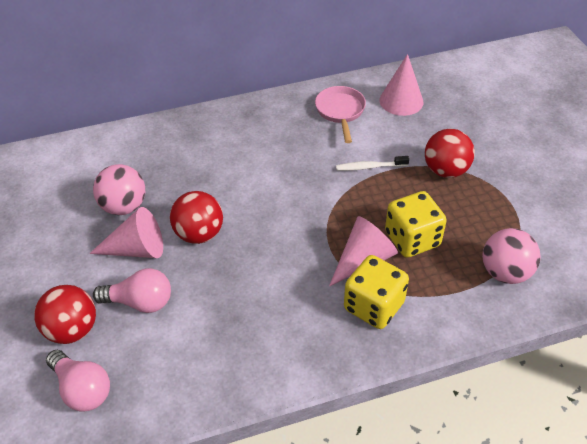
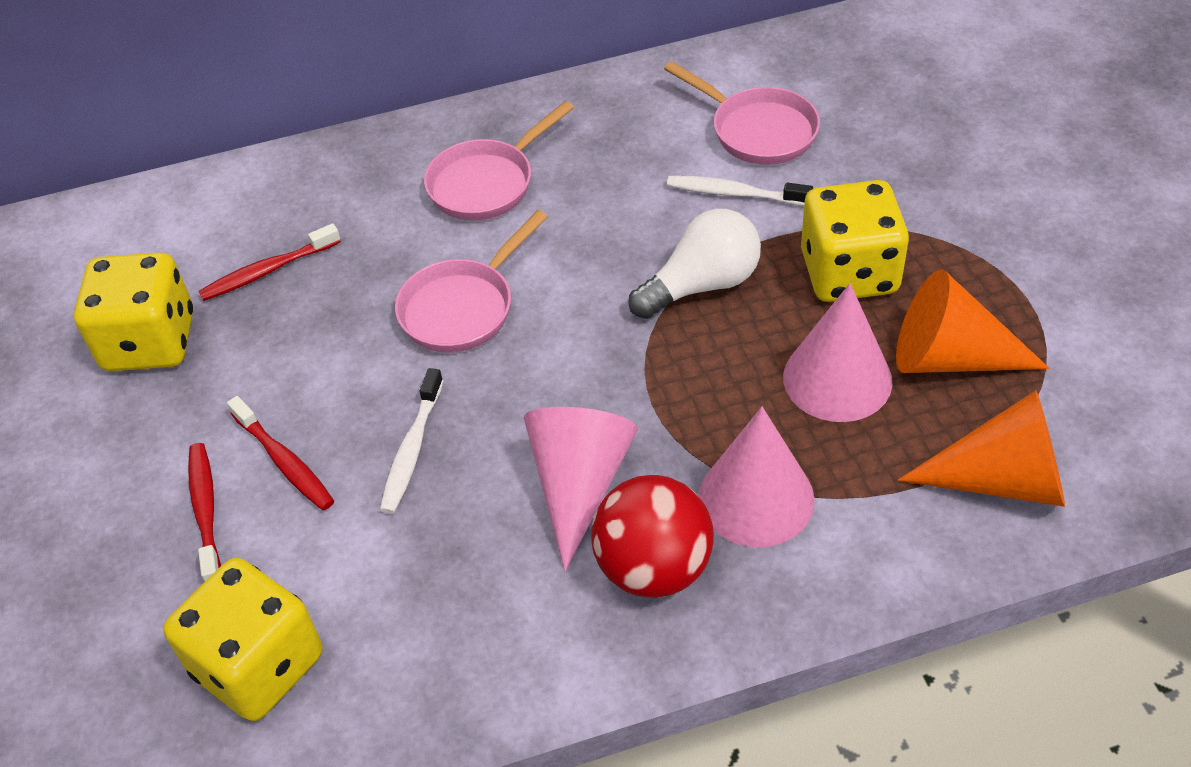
orange cone: none = 0 -> [896,269,1050,373] [898,390,1065,507] = 2
pink ball: [93,164,145,215] [482,228,541,284] = 2 -> none = 0
pink light bulb: [46,350,110,412] [93,268,171,313] = 2 -> none = 0
pink pan: [315,86,366,143] = 1 -> [395,210,548,353] [424,101,574,221] [664,61,820,165] = 3
red ball: [34,285,96,344] [170,191,223,244] [425,129,475,178] = 3 -> [591,475,714,598] = 1
red toothbrush: none = 0 -> [188,443,221,581] [198,223,341,301] [227,396,334,510] = 3
white light bulb: none = 0 -> [628,209,761,319] = 1
white toothbrush: [336,156,409,171] = 1 -> [380,368,443,514] [667,176,813,206] = 2
yellow dice: [344,255,409,329] [385,191,447,258] = 2 -> [74,252,193,371] [163,558,322,721] [801,180,909,302] = 3

